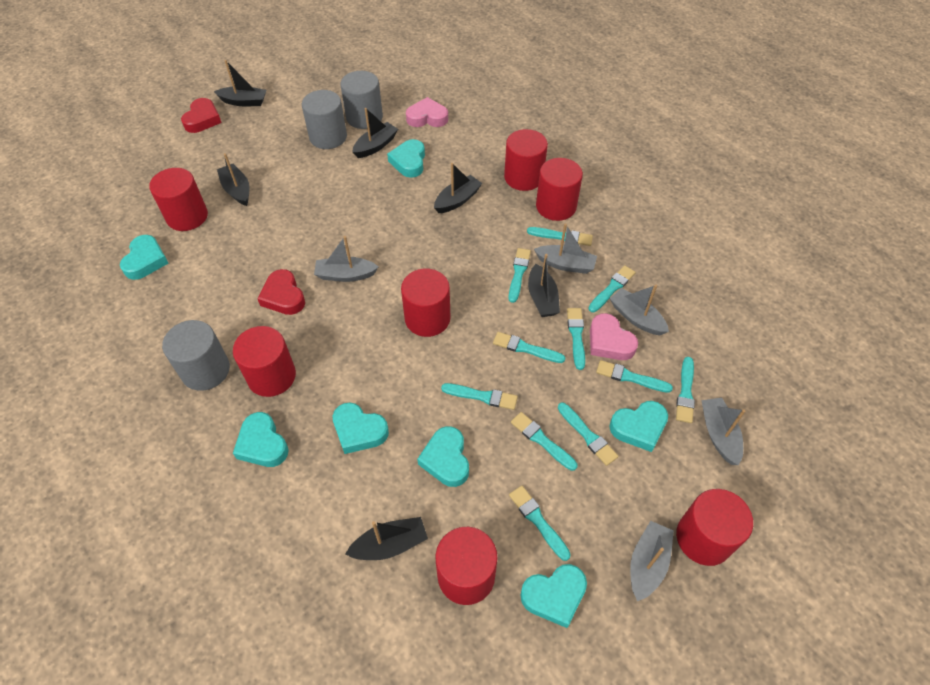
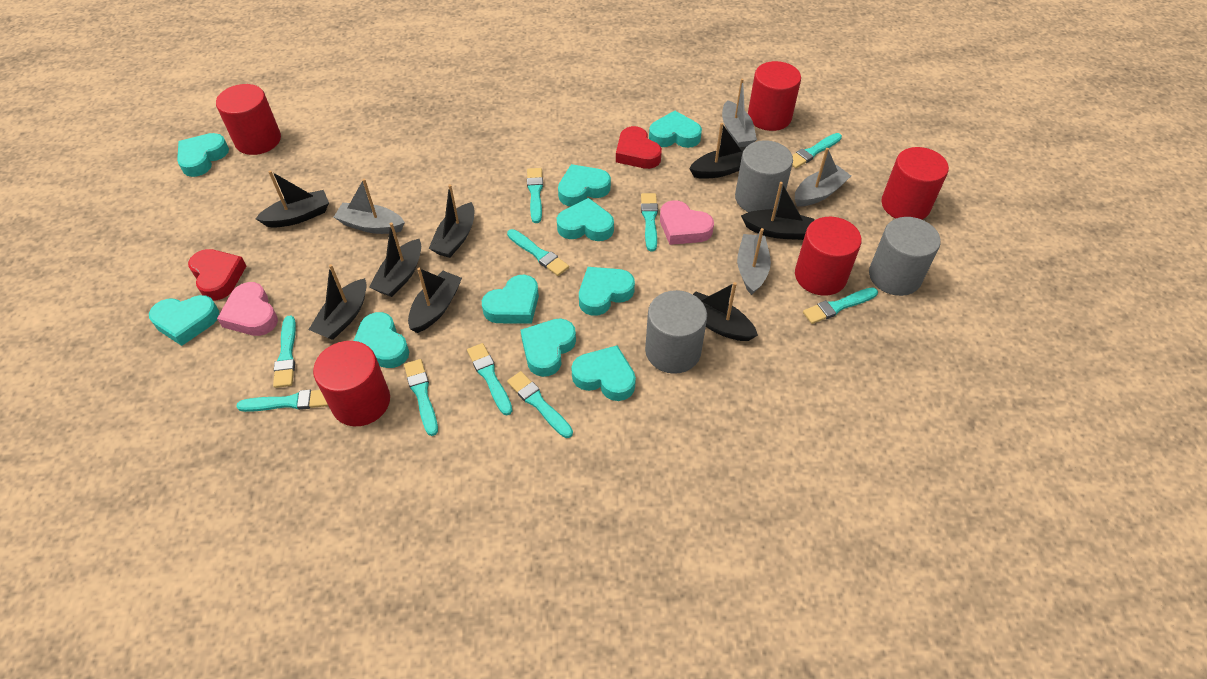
black boat: [214,60,266,106] [217,153,249,206] [346,517,428,560] [352,108,398,158] [434,163,482,213] [528,254,560,317] = 6 -> [255,170,329,228] [308,264,367,340] [369,222,421,297] [408,268,462,333] [429,184,475,258] [689,123,747,179] [693,282,758,341] [741,182,814,240] = 8
grey boat: [314,236,378,282] [534,223,597,274] [610,285,669,335] [630,521,674,601] [701,398,745,465] = 5 -> [334,179,405,234] [722,78,757,147] [737,228,771,295] [795,148,851,206] = 4
red cylinder: [149,168,208,231] [233,326,296,397] [401,269,450,337] [435,527,498,605] [504,129,548,191] [536,158,583,221] [676,489,753,566] = 7 -> [216,84,281,155] [313,341,390,426] [748,61,801,131] [795,217,862,296] [881,147,949,220] = 5
turquoise brush: [441,383,518,410] [493,332,565,363] [508,248,531,303] [509,486,571,561] [511,412,577,471] [527,227,593,246] [558,403,618,466] [567,308,585,370] [588,265,636,312] [596,360,673,393] [676,357,695,423] = 11 -> [236,390,328,412] [273,316,296,388] [404,359,438,436] [467,343,512,415] [507,229,569,276] [507,371,573,438] [527,168,543,223] [641,193,658,251] [792,133,842,168] [803,287,878,324] = 10
turquoise heart: [120,235,169,280] [233,412,289,467] [333,403,389,454] [387,139,425,178] [417,426,469,487] [520,564,587,628] [610,401,668,452] = 7 -> [149,295,219,346] [177,133,229,177] [354,312,409,368] [482,275,539,324] [520,318,576,377] [557,198,614,241] [558,164,611,206] [571,345,636,401] [579,267,635,316] [649,111,702,148] = 10

